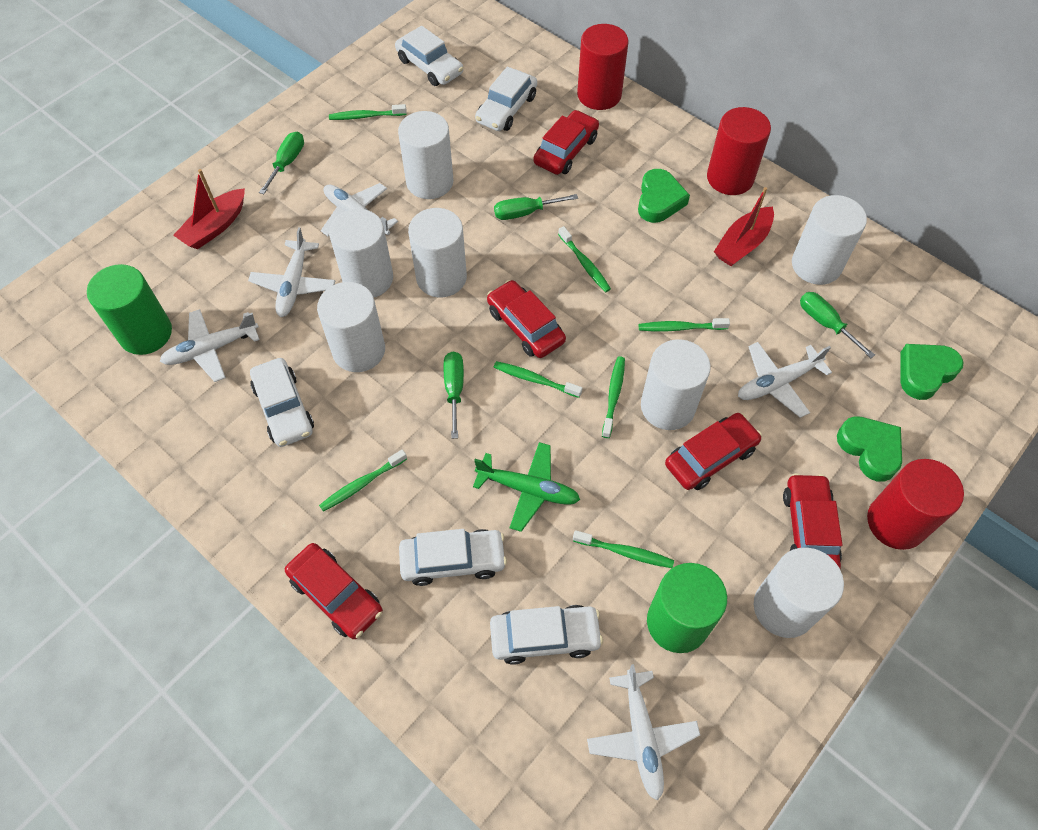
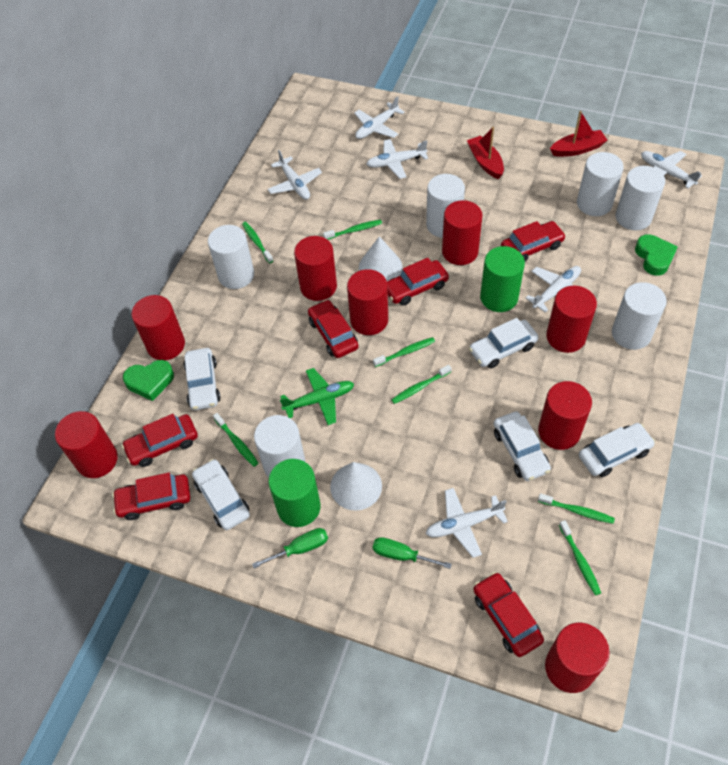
green heart: [638,169,690,223] [837,416,902,482] [901,344,963,400] = 3 -> [123,360,174,401] [635,234,678,276] = 2
green screwdriver: [259,132,304,194] [444,352,464,439] [494,194,578,220] [800,292,875,358] = 4 -> [252,528,328,569] [373,537,452,569] = 2
red car: [285,543,383,639] [487,280,566,358] [533,110,599,175] [665,413,762,490] [783,473,842,568] = 5 -> [112,472,190,520] [122,414,198,467] [308,300,359,358] [387,258,449,305] [473,572,544,657] [501,221,566,262] = 6
red cylinder: [577,24,628,110] [707,107,771,195] [867,459,964,550] = 3 -> [55,411,118,478] [131,295,185,360] [294,236,337,301] [347,269,388,335] [442,200,483,265] [538,381,592,450] [545,623,610,693] [546,286,597,353] = 8
white cone: none = 0 -> [330,462,382,511] [359,236,403,281] = 2
white cylinder: [317,282,385,372] [329,209,393,297] [398,111,454,199] [408,208,467,298] [641,339,711,430] [754,548,844,638] [792,195,867,285] = 7 -> [208,225,254,289] [254,415,306,477] [426,174,465,238] [577,152,624,216] [612,282,667,350] [616,166,665,230] = 6
white plane: [160,309,260,382] [248,227,335,317] [321,183,398,236] [587,664,700,801] [738,342,832,418] = 5 -> [268,150,322,200] [354,96,405,139] [366,139,428,179] [426,488,508,558] [526,266,581,313] [641,151,702,189] = 6

